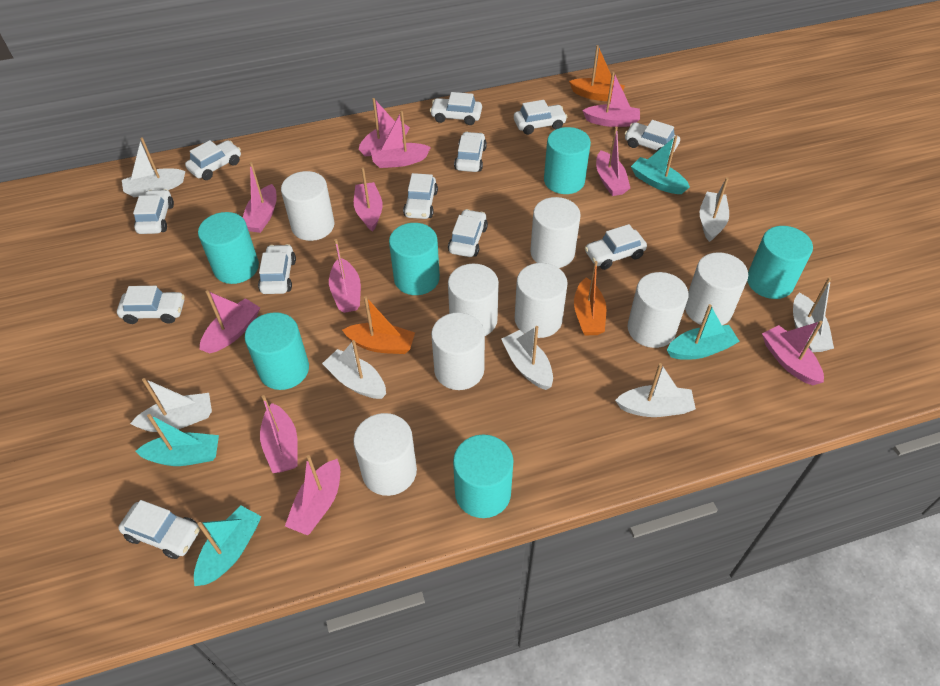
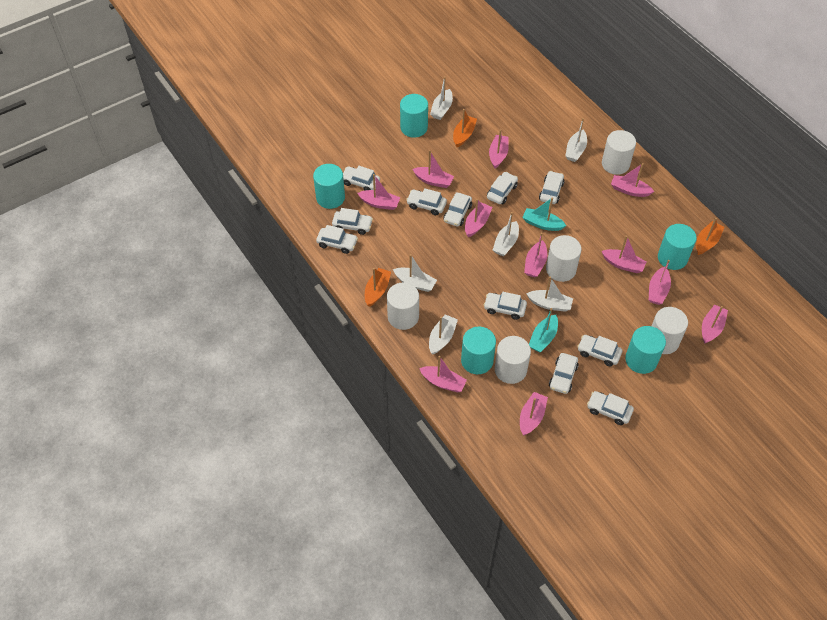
turquoise boat: [135,414,219,466] [194,506,262,586] [631,136,690,194] [667,304,740,360] = 4 -> [522,197,566,231] [529,308,558,352] = 2
turquoise cylinder: [198,212,259,284] [245,312,309,390] [389,223,440,295] [453,434,514,518] [544,127,591,194] [747,226,813,299] = 6 -> [313,164,345,209] [400,94,428,138] [461,327,496,374] [625,326,666,374] [658,224,697,270] = 5
white boat: [122,137,185,197] [130,378,212,432] [322,340,386,399] [501,326,553,390] [615,363,696,417] [700,177,729,242] [793,277,834,352] = 7 -> [393,254,437,292] [429,314,458,354] [430,76,453,120] [493,212,519,256] [526,277,573,312] [565,118,587,162] = 6
white car: [117,286,185,324] [118,500,200,559] [133,189,174,234] [185,140,241,180] [258,244,296,294] [403,173,438,219] [430,92,482,125] [448,209,488,257] [454,132,487,172] [514,100,567,135] [585,224,647,270] [625,120,680,153] = 12 -> [316,225,358,254] [332,208,373,235] [343,166,380,191] [406,188,447,215] [443,192,472,227] [484,292,527,320] [487,172,518,204] [539,171,565,204] [549,353,579,394] [577,335,622,367] [587,391,634,425] = 11
white cylinder: [281,171,335,241] [353,413,417,496] [431,312,485,390] [448,264,499,336] [515,263,568,338] [530,197,581,268] [627,272,689,348] [685,252,748,325] = 8 -> [387,283,419,330] [495,336,531,384] [546,235,581,282] [602,130,636,175] [652,307,688,354] = 5

